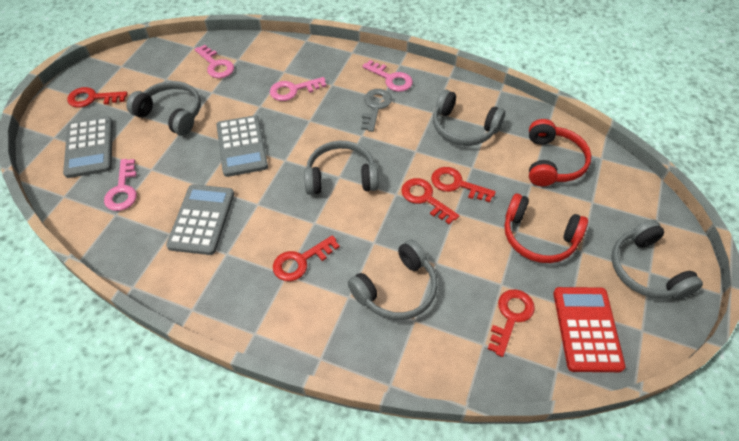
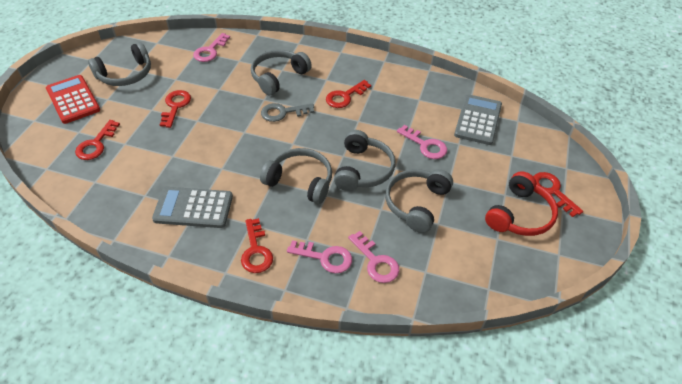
grey calculator: [63,117,113,178] [166,184,234,255] [216,115,268,177] = 3 -> [152,187,233,228] [454,94,502,145] = 2
red headphones: [504,194,588,263] [529,119,592,186] = 2 -> [485,171,558,236] = 1

